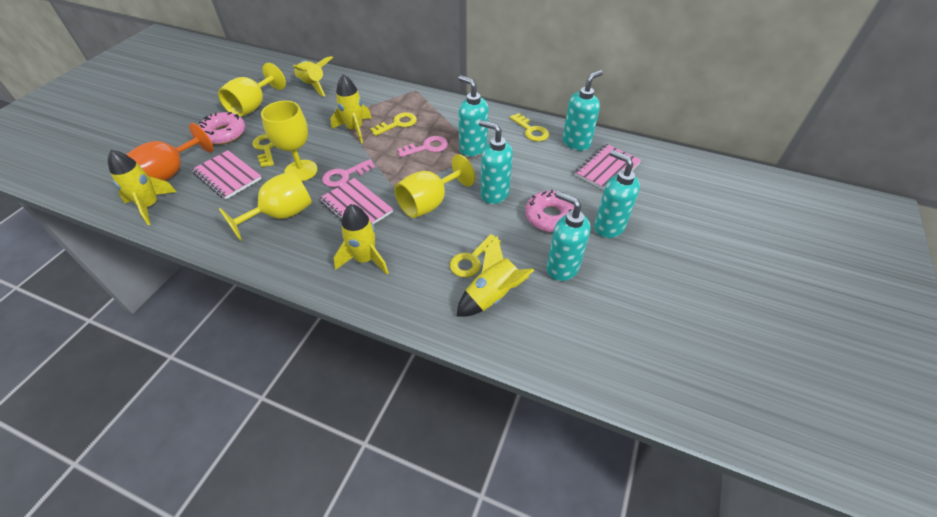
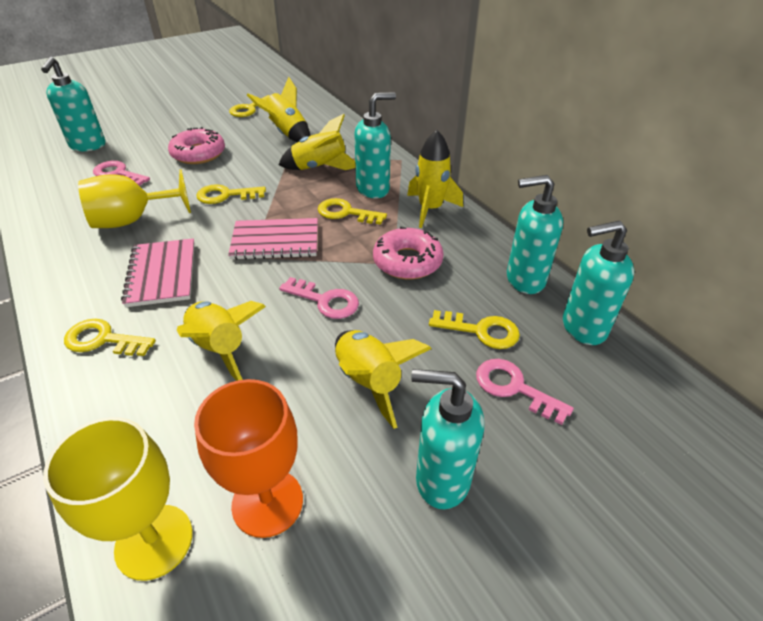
pink key: [322,159,375,187] [397,136,448,157] = 2 -> [93,161,150,186] [279,277,359,319] [476,359,574,425] = 3
pink notebook: [192,150,262,200] [319,178,393,224] [575,144,641,190] = 3 -> [121,238,195,307] [228,218,318,260] = 2
yellow goblet: [218,63,286,117] [219,171,312,241] [261,101,317,181] [395,154,475,218] = 4 -> [43,417,193,581] [78,170,191,228] = 2
yellow key: [252,134,274,167] [370,112,417,136] [450,234,501,278] [510,113,549,141] = 4 -> [64,319,156,356] [196,184,266,204] [229,95,270,117] [318,198,387,225] [429,310,520,349] = 5

